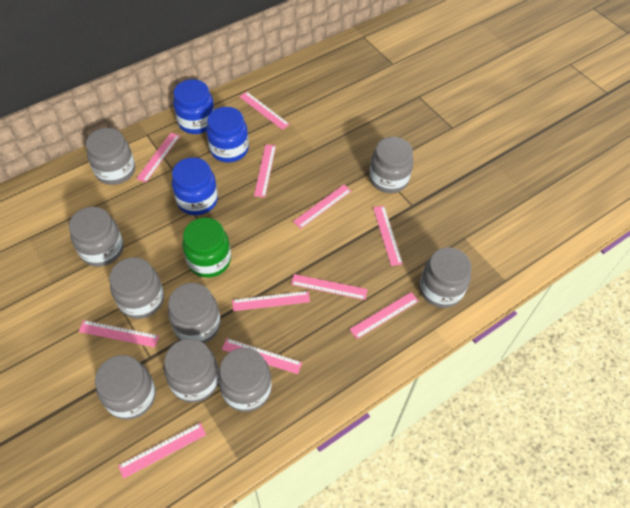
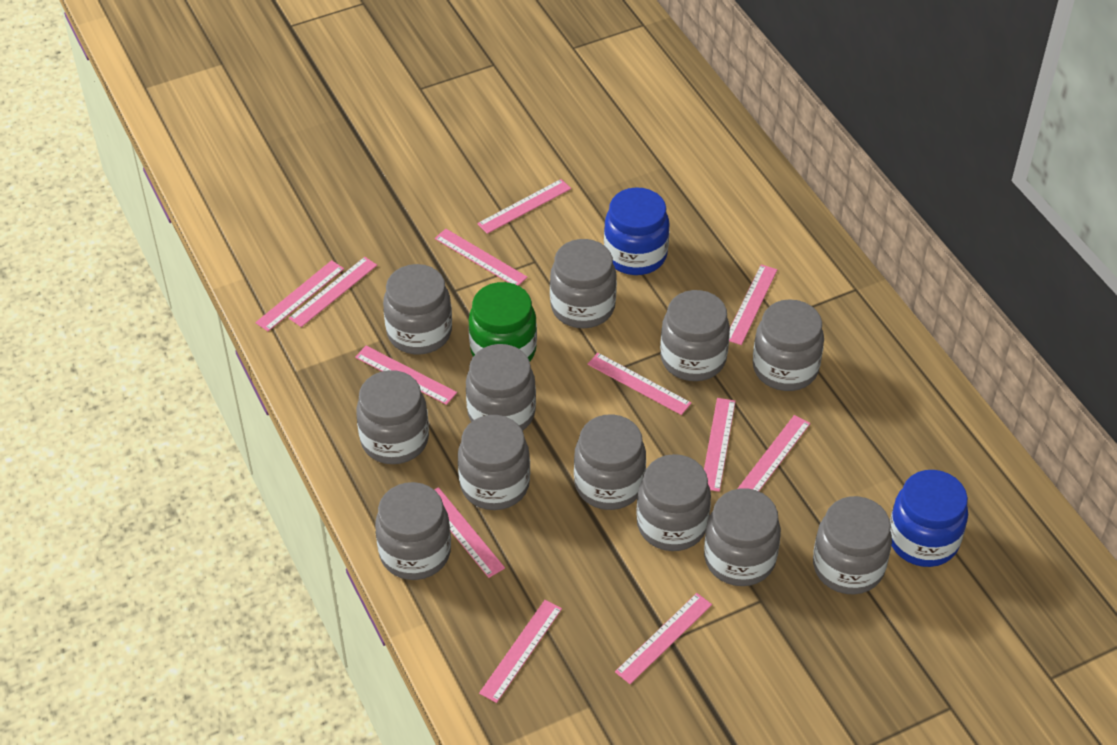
blue jar: [172,157,218,215] [173,79,215,134] [206,107,249,162] = 3 -> [604,187,670,275] [890,470,968,567] = 2
grey jar: [69,207,124,267] [86,128,135,185] [95,355,156,420] [109,257,164,319] [164,339,219,403] [168,283,221,343] [218,348,272,412] [369,137,413,193] [419,247,472,308] = 9 -> [356,370,429,464] [375,482,451,580] [383,264,452,354] [458,415,530,510] [466,344,536,431] [550,239,617,328] [574,414,646,510] [636,454,711,551] [660,290,730,381] [704,488,781,586] [753,299,824,391] [813,496,892,594] = 12
pink ruler: [79,320,159,347] [118,423,206,479] [136,133,180,183] [222,338,302,374] [232,291,310,311] [239,92,290,130] [254,144,276,197] [291,274,368,300] [293,184,351,229] [349,292,419,339] [373,206,403,266] = 11 -> [255,260,344,331] [289,257,377,327] [355,346,457,405] [434,487,505,578] [435,229,527,286] [477,179,571,234] [479,600,562,703] [587,353,691,415] [615,593,712,684] [704,398,736,492] [729,265,777,345] [737,415,811,491] = 12

